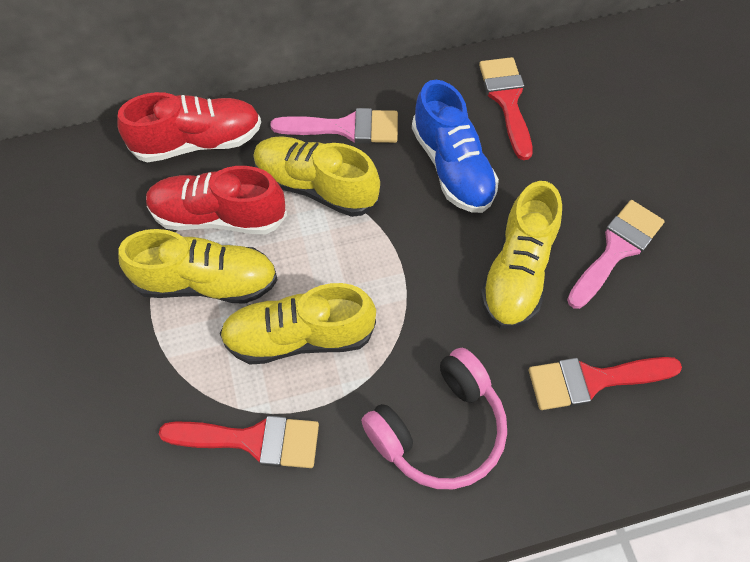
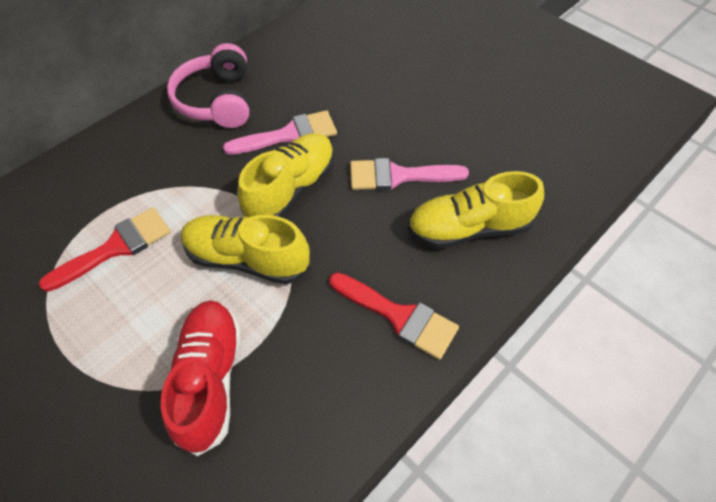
blue shoe: [412,80,499,213] = 1 -> none = 0
red brush: [159,416,319,468] [479,57,533,160] [528,357,682,410] = 3 -> [39,207,171,292] [329,272,459,360] = 2
red shoe: [117,92,261,163] [146,166,287,234] = 2 -> [161,300,241,456] = 1
yellow shoe: [118,229,278,304] [220,283,376,365] [253,136,380,217] [480,181,562,329] = 4 -> [181,215,310,284] [237,133,334,218] [407,171,544,249] = 3

